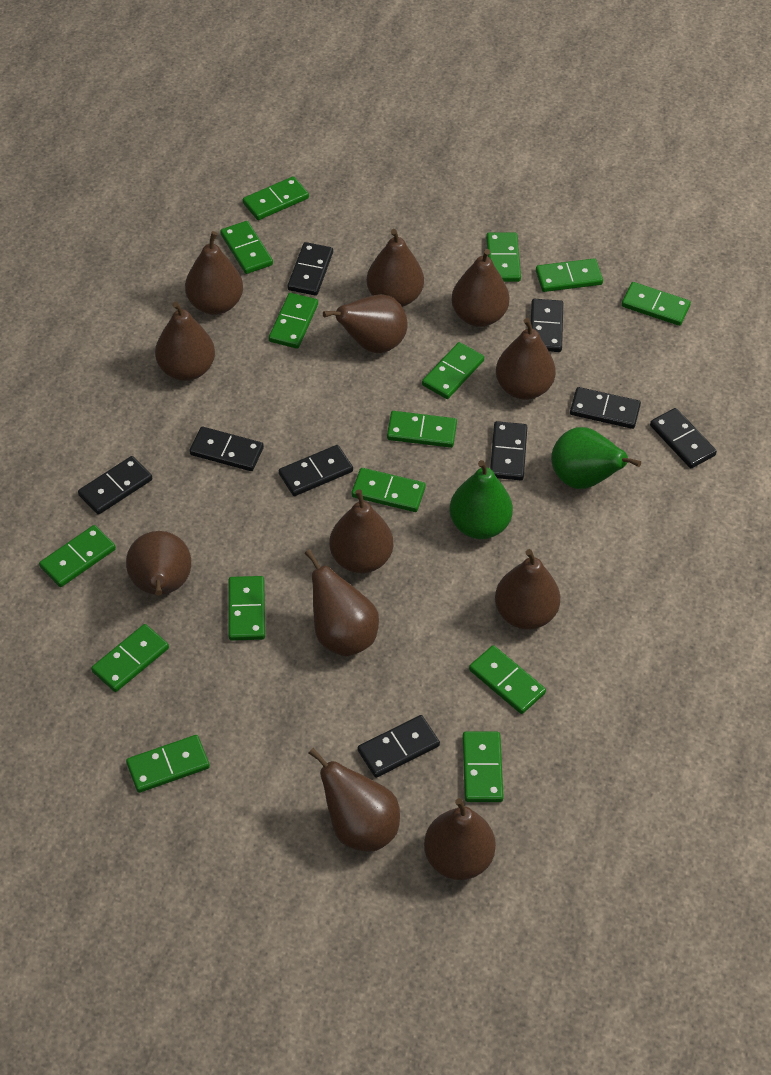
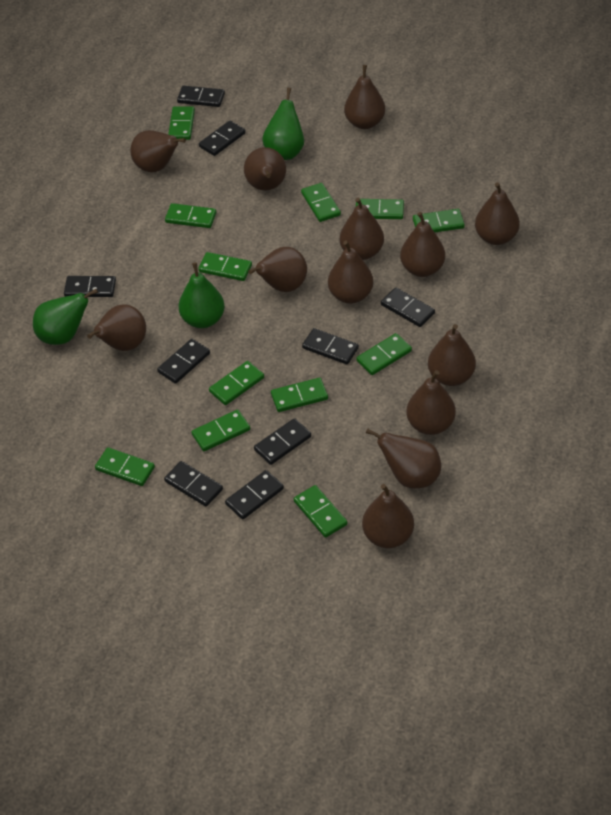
brown pear: [126,531,191,596] [155,302,215,381] [185,231,243,315] [305,549,379,656] [308,748,400,851] [323,294,408,353] [329,489,393,573] [366,229,424,307] [424,798,496,880] [451,249,510,327] [495,549,560,629] [496,318,556,400] = 12 -> [87,304,146,351] [130,130,186,172] [244,147,286,190] [248,247,307,292] [328,241,373,304] [340,198,384,260] [344,65,385,129] [362,484,414,548] [366,428,441,488] [400,212,445,277] [406,370,456,435] [428,324,476,386] [475,182,520,245] = 13
green domino: [39,525,116,587] [91,624,169,692] [126,735,210,793] [220,221,273,274] [229,576,265,641] [243,176,309,220] [269,293,318,349] [352,468,426,512] [387,411,457,448] [422,342,484,399] [463,731,504,802] [469,645,546,714] [486,232,521,282] [536,258,603,292] [621,282,691,326] = 15 -> [95,447,155,486] [165,203,216,228] [168,106,195,140] [192,409,250,451] [198,252,252,281] [209,361,264,405] [271,378,328,412] [294,485,347,538] [301,183,341,222] [356,199,404,219] [356,333,412,375] [413,209,465,232] = 12
green pear: [450,460,513,539] [551,427,641,489] = 2 -> [33,289,98,345] [178,262,225,328] [262,88,304,160] = 3

